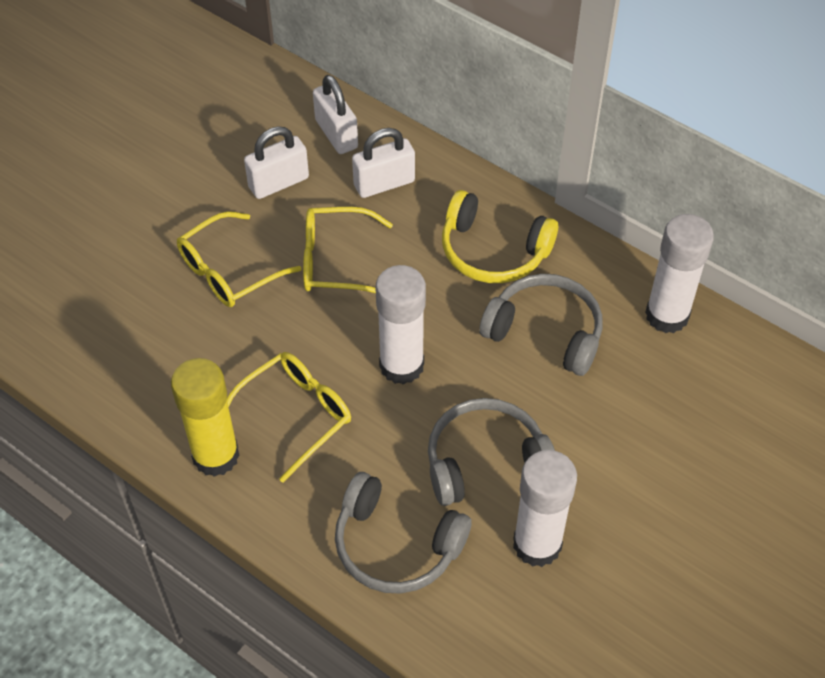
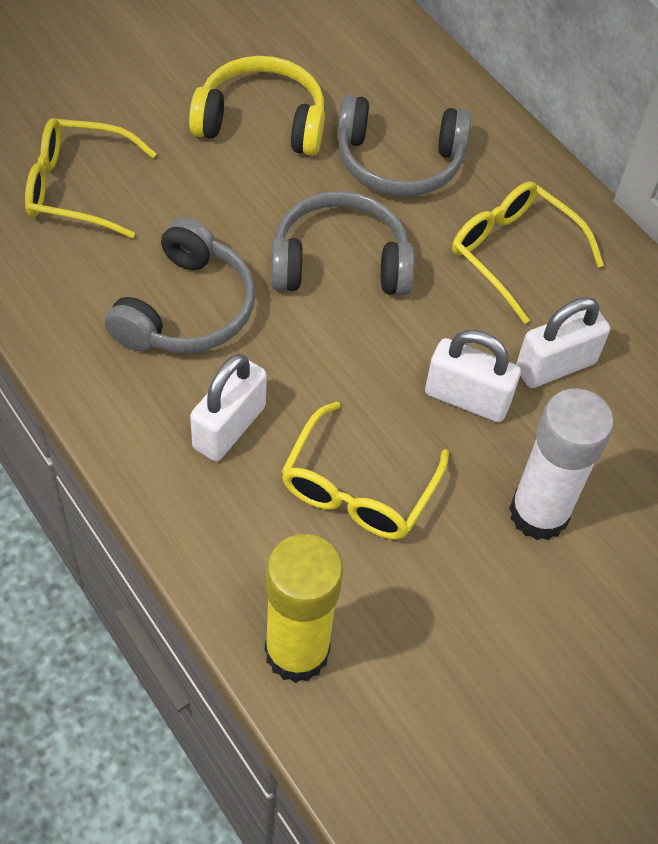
white glue stick: [375,265,426,385] [513,450,577,567] [645,214,714,333] = 3 -> [509,388,614,540] = 1

